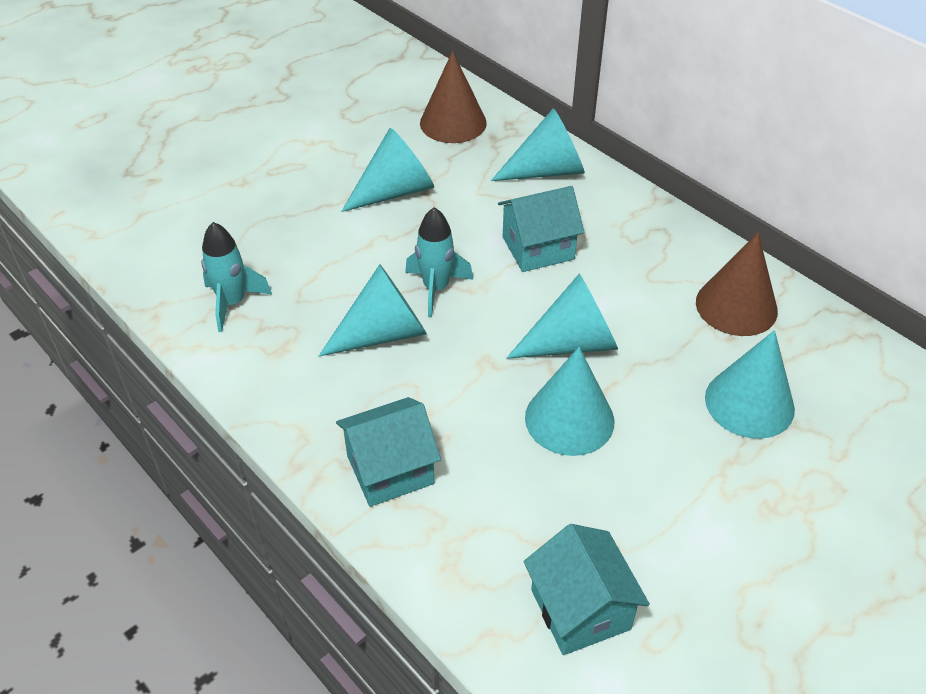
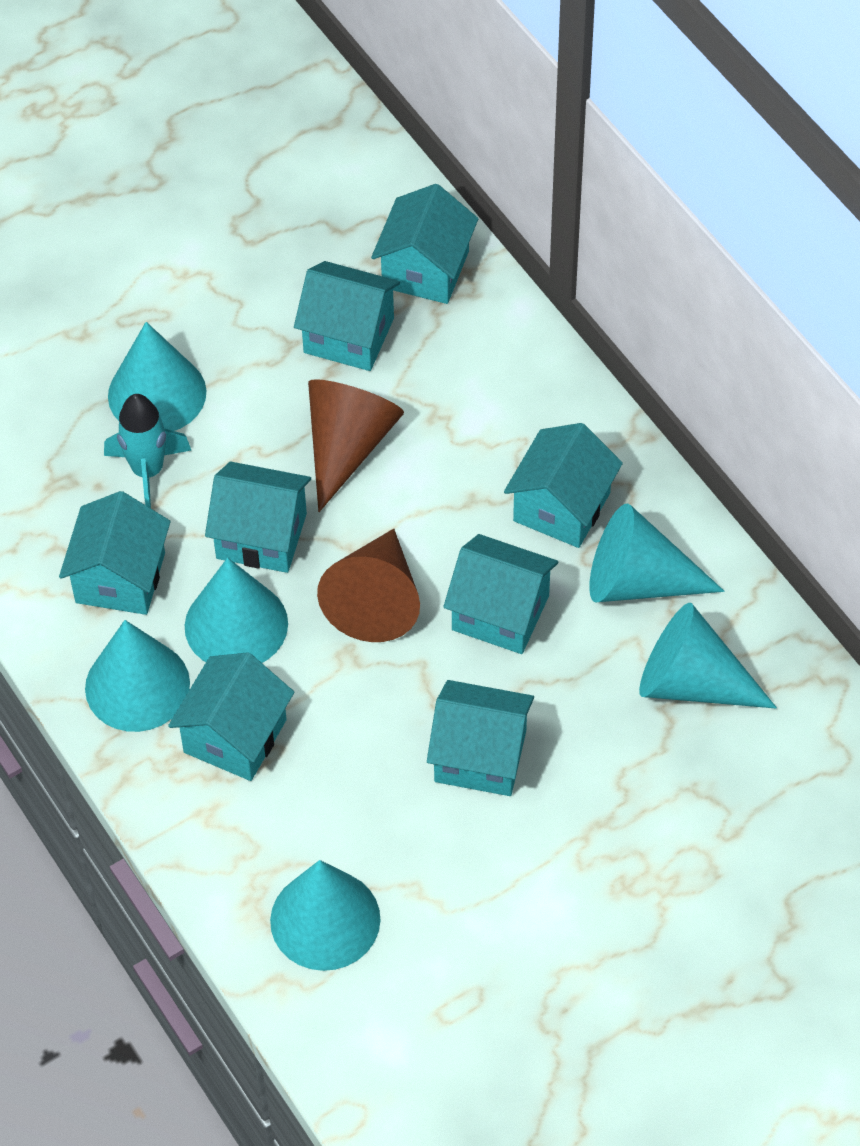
turquoise house: [336,397,441,507] [498,186,584,272] [524,524,650,655] = 3 -> [59,491,170,615] [168,652,294,781] [205,461,311,573] [294,261,400,371] [371,184,478,304] [427,680,534,796] [443,534,558,654] [504,423,623,548] = 8
turquoise rocket: [201,222,272,332] [405,207,473,317] = 2 -> [104,394,191,508] = 1

